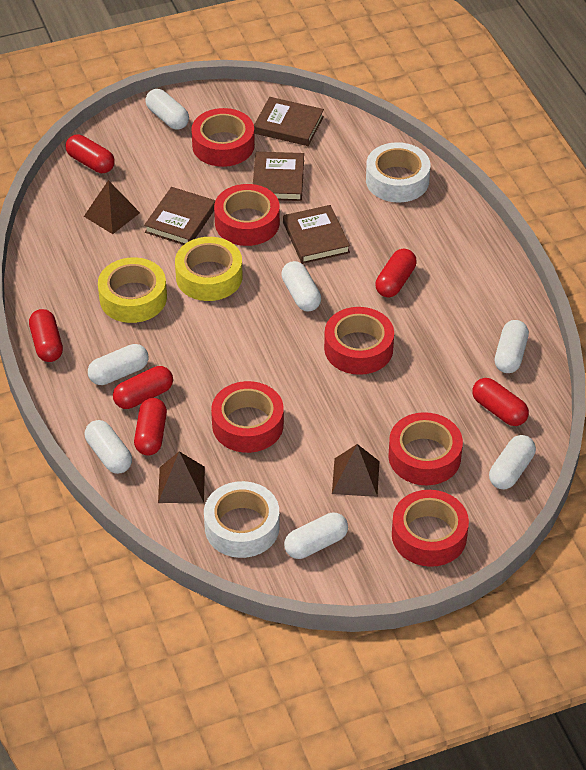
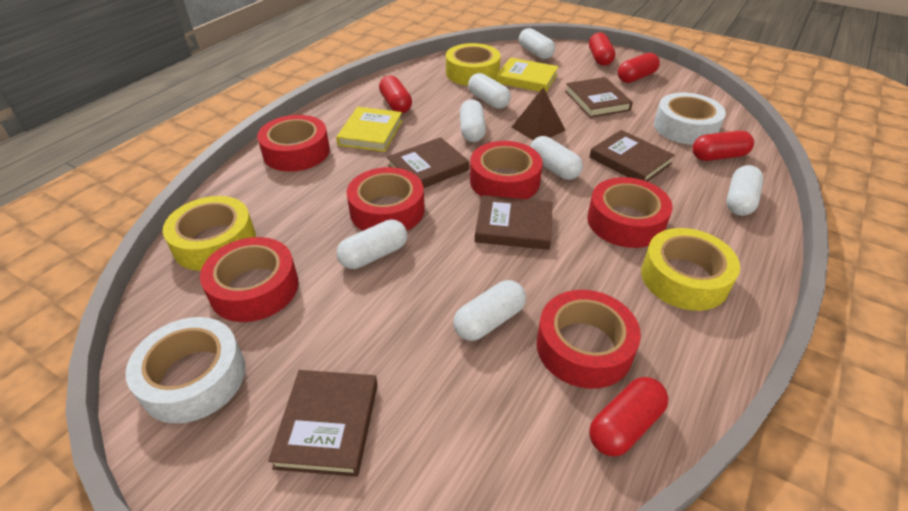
brown book: [144,187,215,245] [253,152,304,201] [254,97,324,146] [283,205,350,264] = 4 -> [268,370,378,477] [387,137,469,188] [475,195,552,250] [565,77,633,118] [589,130,675,182] = 5
brown pyramid: [84,180,140,234] [158,451,205,503] [332,444,379,497] = 3 -> [512,87,566,140] = 1
red capsule: [29,309,63,362] [66,134,115,173] [113,366,173,409] [134,398,167,456] [375,249,417,297] [472,378,529,426] = 6 -> [379,75,412,113] [589,32,615,66] [589,377,669,457] [618,53,660,83] [692,131,754,161] = 5
yellow book: none = 0 -> [336,107,403,152] [496,58,559,92] = 2
yellow tape: [98,257,167,323] [175,237,243,301] = 2 -> [163,196,256,271] [446,43,501,86] [641,228,740,311] = 3

